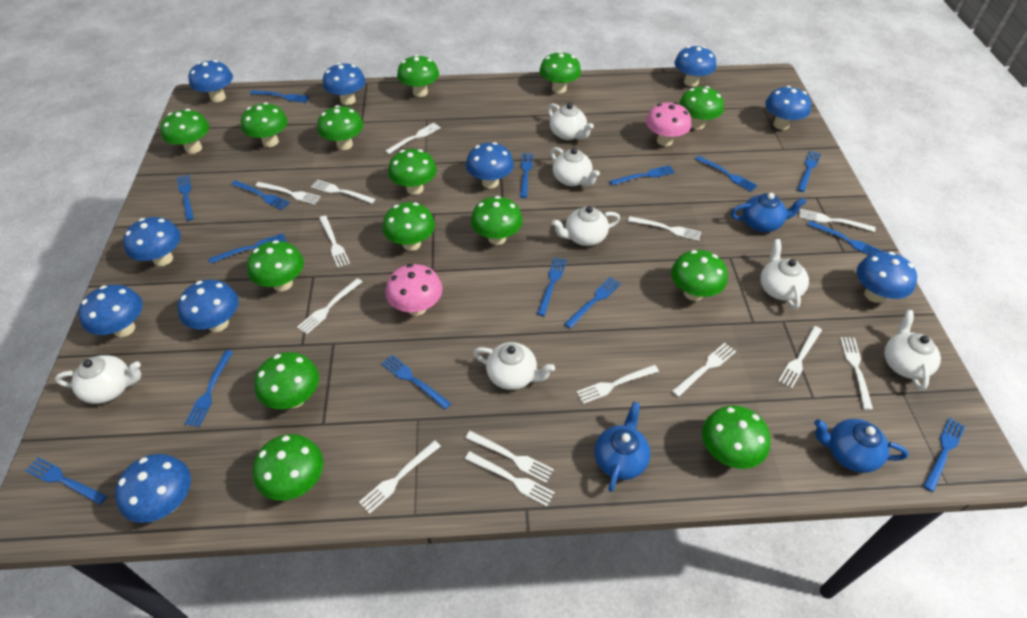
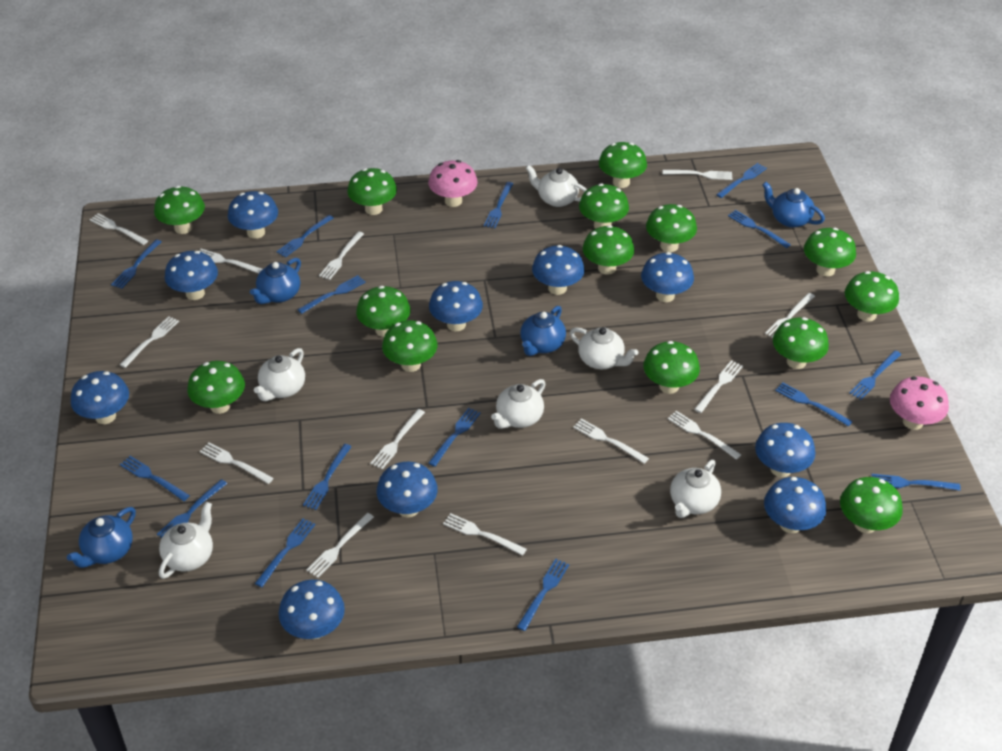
blue teapot: [594,402,651,492] [731,193,806,232] [814,419,909,473] = 3 -> [67,507,136,568] [250,258,301,304] [520,306,566,356] [762,182,825,228] = 4
white fork: [255,182,321,205] [297,278,362,334] [311,180,375,203] [319,216,350,267] [359,440,441,514] [385,123,441,154] [465,431,554,483] [465,451,555,506] [576,365,659,404] [628,216,701,241] [672,343,736,397] [778,326,822,388] [799,209,876,232] [840,337,873,410] = 14 -> [89,213,148,245] [120,316,179,368] [200,249,263,274] [200,443,273,484] [306,513,374,578] [319,231,364,280] [370,409,425,470] [443,513,527,556] [573,418,649,464] [663,170,732,180] [668,411,741,460] [694,360,743,413] [765,293,815,338] = 13
white teapot: [55,355,141,404] [473,342,555,390] [548,103,594,140] [550,147,600,186] [552,206,620,246] [760,239,809,309] [884,310,941,390] = 7 -> [159,502,213,579] [254,348,305,401] [491,379,545,429] [525,165,587,207] [570,327,638,369] [670,460,721,518] = 6

